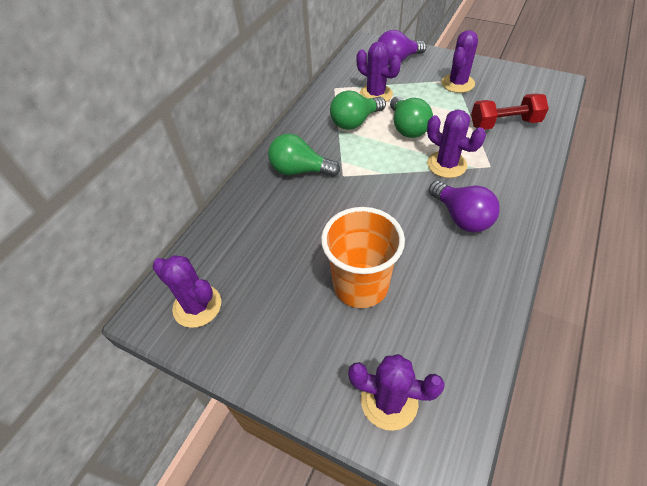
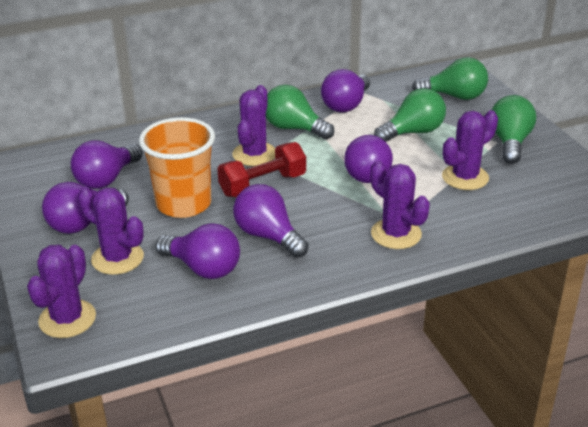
green light bulb: [268,134,340,177] [330,90,386,130] [390,96,433,138] = 3 -> [266,85,335,140] [374,88,446,142] [412,57,488,100] [492,95,536,164] = 4
purple light bulb: [377,30,426,65] [429,181,500,232] = 2 -> [42,182,129,234] [71,140,142,189] [156,223,240,279] [233,184,309,258] [321,69,370,113] [344,134,393,183] = 6

